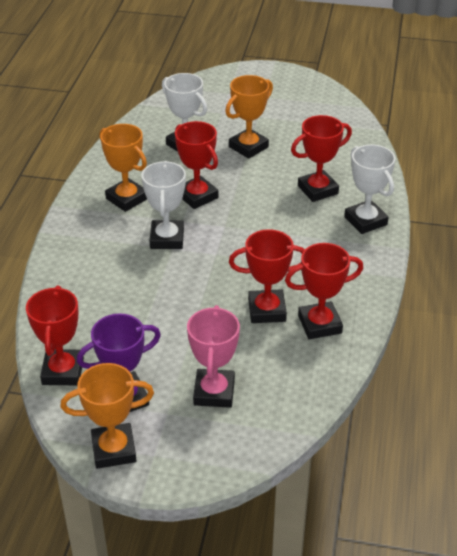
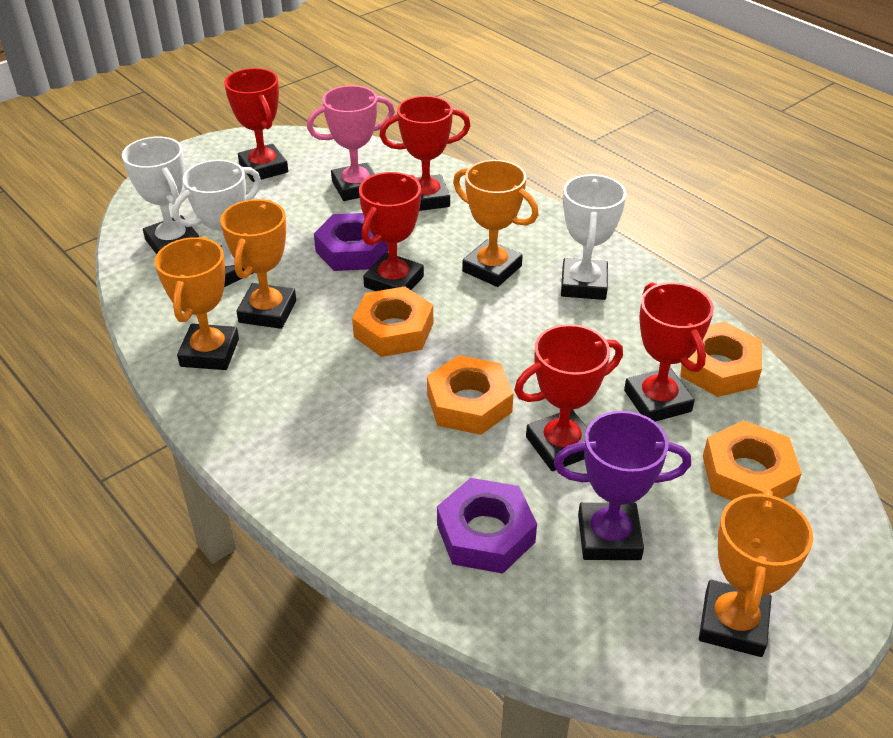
orange nut: none = 0 -> [352,287,433,357] [427,355,514,435] [680,321,762,397] [703,420,802,500] = 4
orange trophy: [60,363,154,469] [100,124,147,212] [225,75,273,159] = 3 -> [155,237,239,370] [220,199,296,329] [453,160,538,287] [699,489,813,657] = 4
purple nut: none = 0 -> [314,213,388,271] [437,478,537,574] = 2

